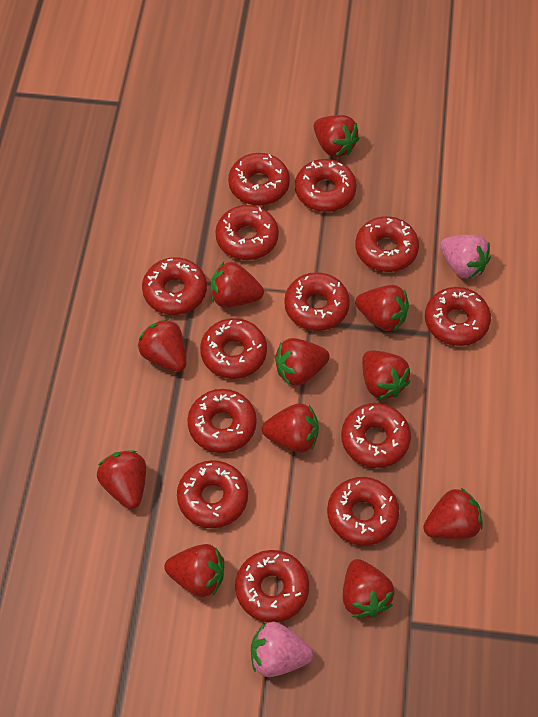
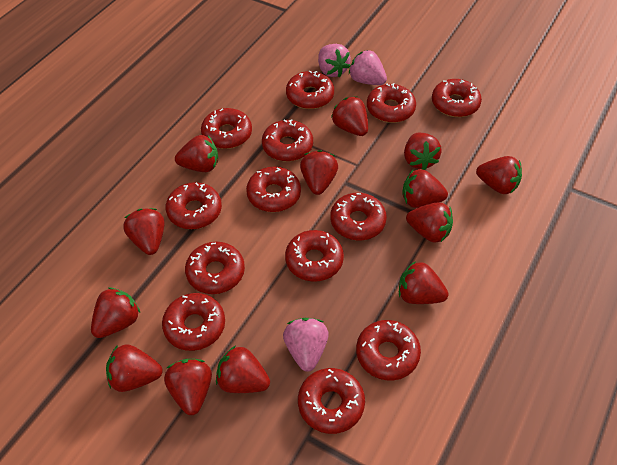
pink strawberry: [251,622,313,677] [440,234,491,279] = 2 -> [283,318,329,372] [318,44,351,78] [349,50,387,85] = 3
red strawberry: [97,450,146,509] [138,318,187,372] [164,544,224,597] [211,262,264,307] [262,404,319,453] [275,338,330,386] [314,115,359,157] [343,559,395,618] [355,285,409,331] [362,351,411,399] [423,488,483,539] = 11 -> [91,287,140,338] [106,344,163,392] [123,208,165,255] [164,359,212,415] [175,135,218,172] [216,345,270,393] [300,150,338,195] [331,97,368,136] [399,261,449,304] [403,169,448,208] [404,133,442,170] [406,203,453,243] [476,156,522,194] = 13

